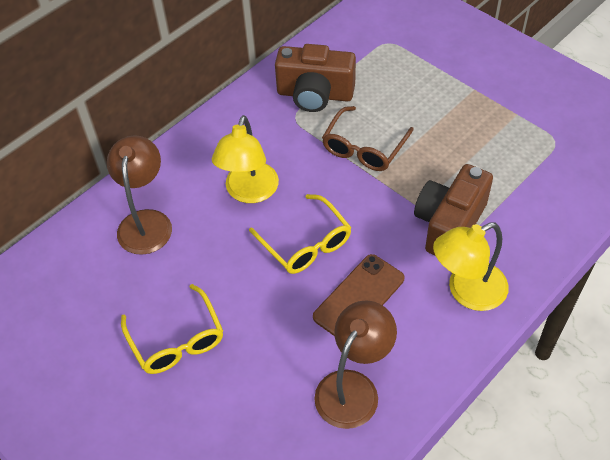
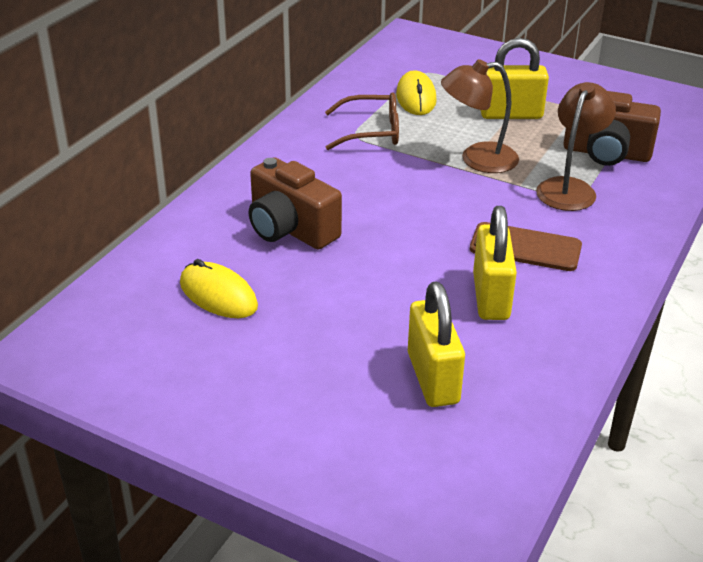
yellow glasses: [121,284,223,374] [249,194,352,274] = 2 -> none = 0
yellow lamp: [212,115,279,203] [433,222,509,311] = 2 -> none = 0
yellow mouse: none = 0 -> [180,259,258,318] [396,70,437,115] = 2
yellow padlock: none = 0 -> [408,282,465,407] [473,206,517,320] [481,38,549,119] = 3

